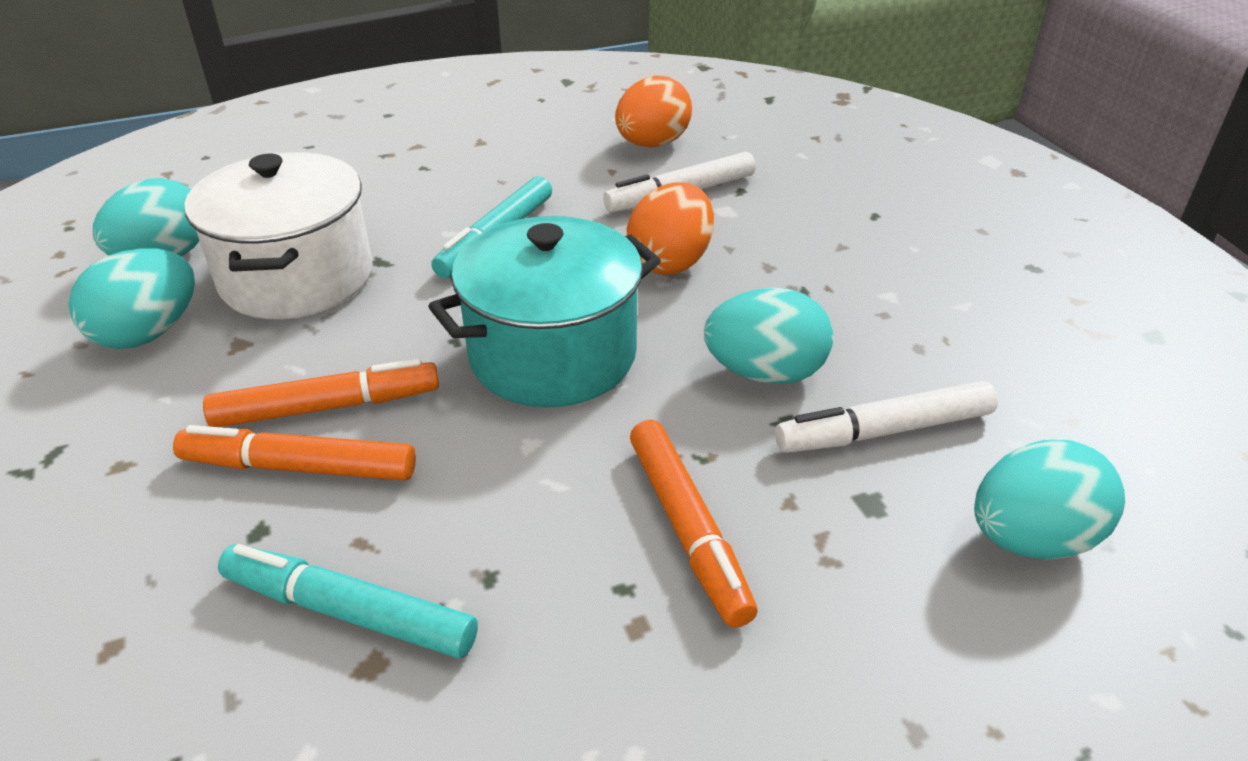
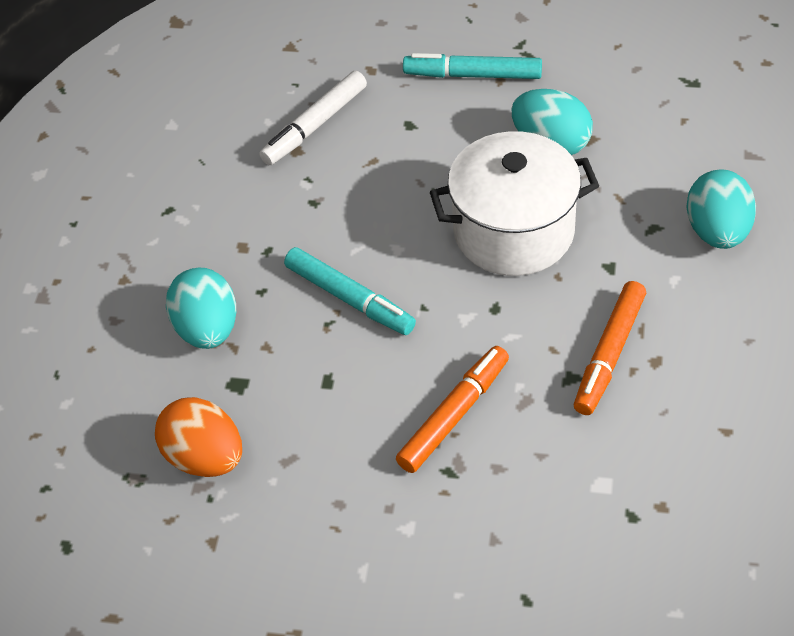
orange egg: [615,76,692,147] [627,182,714,275] = 2 -> [155,397,242,477] = 1
orange marker: [173,425,416,481] [203,358,439,427] [630,420,758,628] = 3 -> [396,346,509,473] [574,281,646,415] = 2
turquoise egg: [68,248,195,349] [93,178,199,256] [704,288,833,384] [974,440,1125,560] = 4 -> [166,267,236,349] [512,89,593,155] [686,169,756,249] = 3
turquoise pot: [428,216,661,407] = 1 -> none = 0
white marker: [603,152,756,212] [775,381,998,453] = 2 -> [259,71,367,165] = 1

